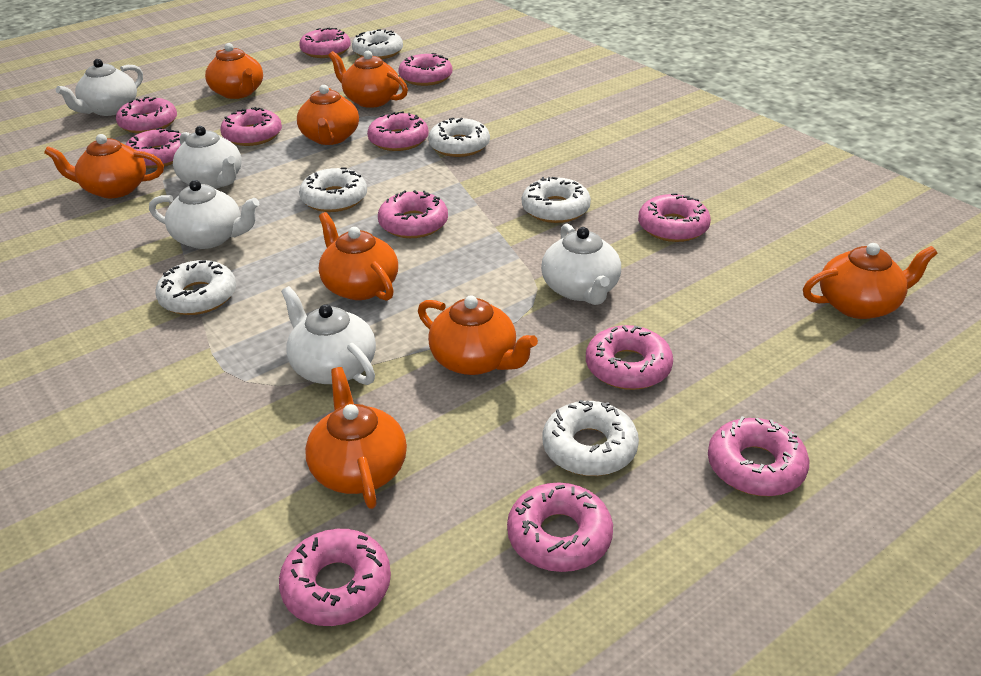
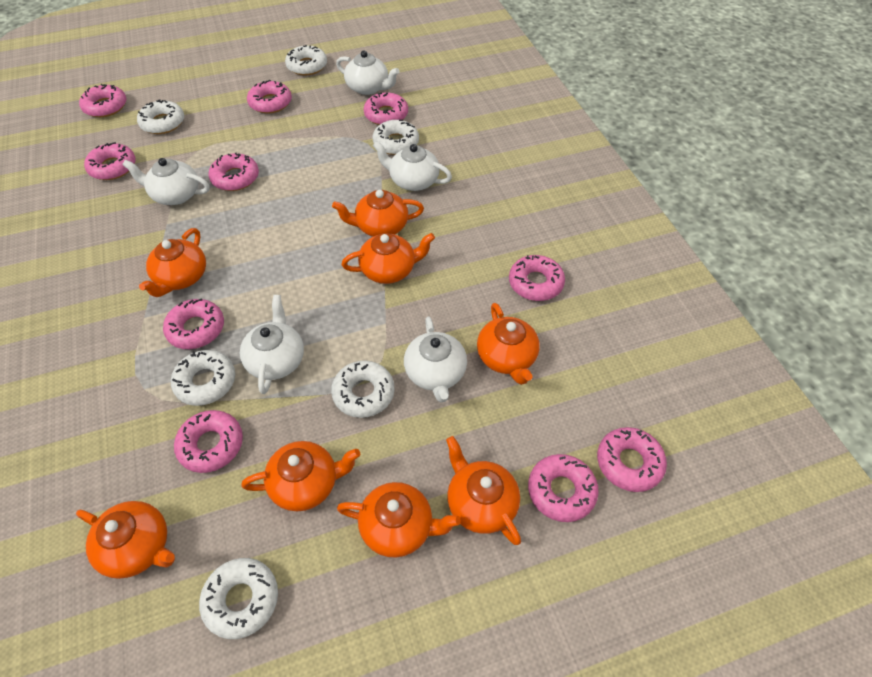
pink donut: [116,97,177,134] [125,128,181,168] [220,107,282,146] [279,529,391,626] [299,28,351,58] [367,111,428,151] [378,190,448,238] [398,53,452,86] [507,482,613,572] [586,325,673,390] [638,193,711,242] [708,416,809,496] = 12 -> [79,84,127,117] [84,142,136,180] [163,298,224,349] [174,410,243,473] [209,153,259,191] [247,80,292,113] [363,92,408,125] [509,255,565,301] [528,454,599,522] [597,427,667,492] = 10

